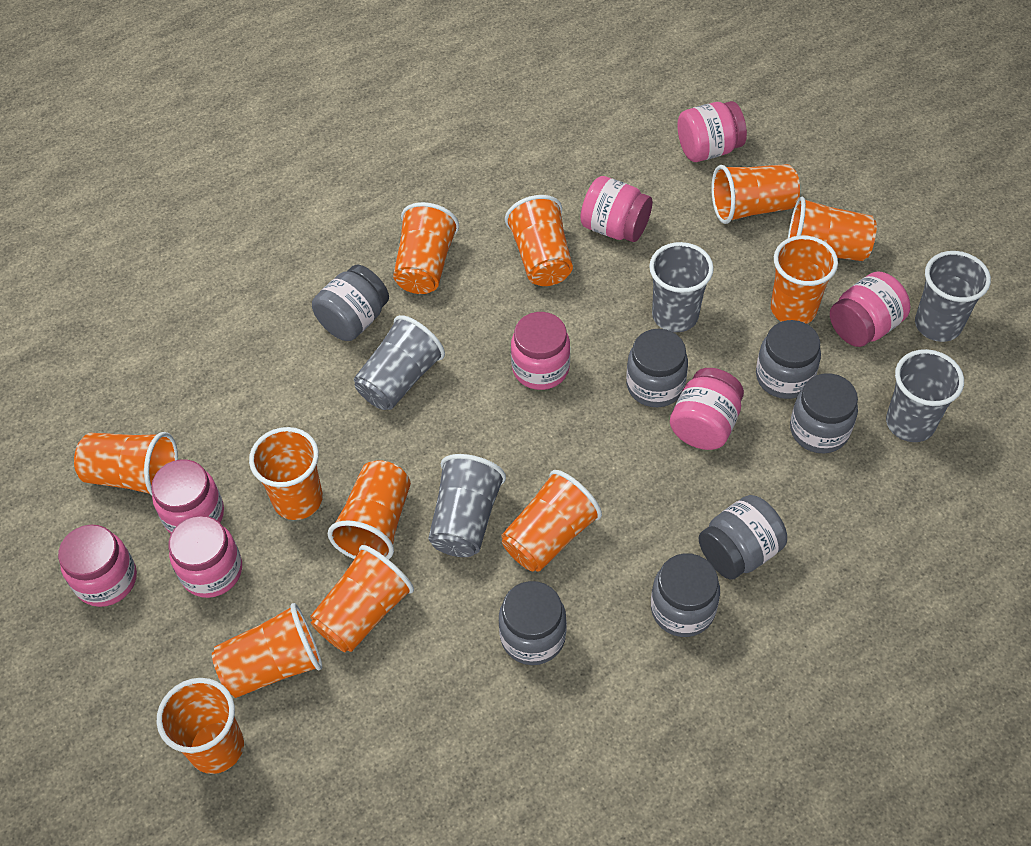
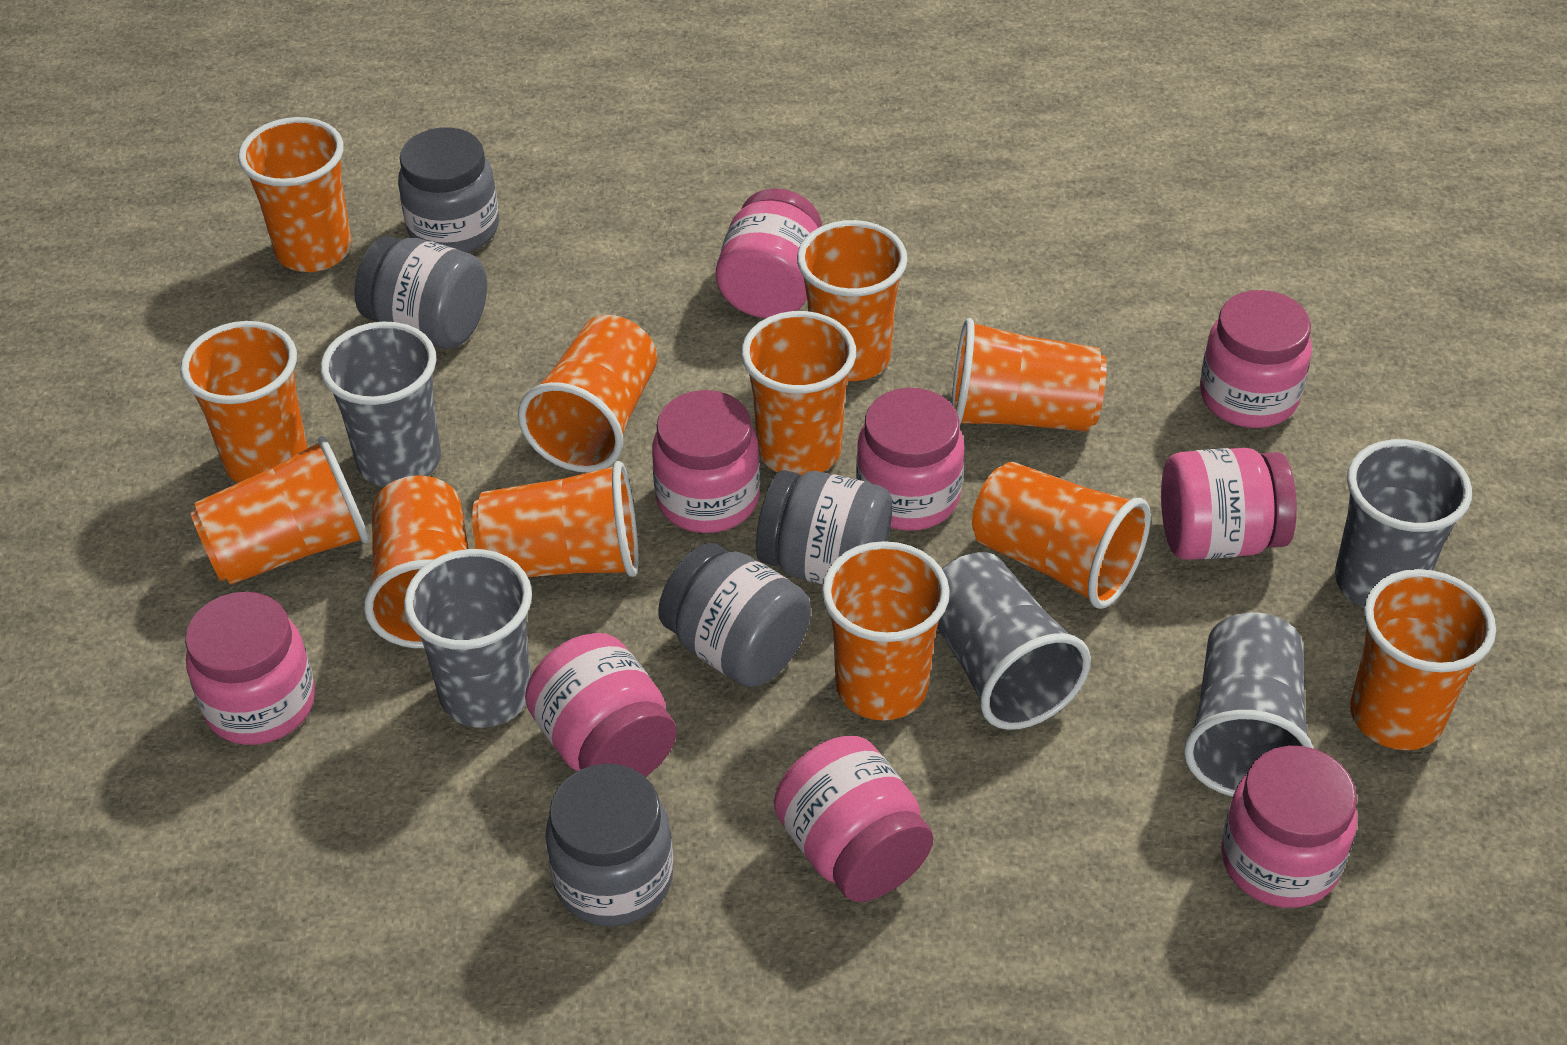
grey jar: [312,265,389,341] [499,581,567,665] [626,329,688,407] [651,553,720,637] [698,495,787,580] [756,320,821,399] [790,373,858,453] = 7 -> [354,236,487,349] [398,127,499,253] [545,764,673,926] [658,543,811,687] [756,470,892,585] = 5
pink jar: [58,524,137,607] [151,460,224,534] [168,515,242,598] [511,312,570,390] [580,176,652,242] [670,368,744,450] [677,101,747,162] [830,271,910,347] = 8 -> [185,592,315,745] [525,633,677,777] [652,390,760,533] [716,188,822,318] [774,736,933,902] [856,388,964,531] [1161,448,1297,560] [1200,290,1312,428] [1221,746,1357,908] = 9

